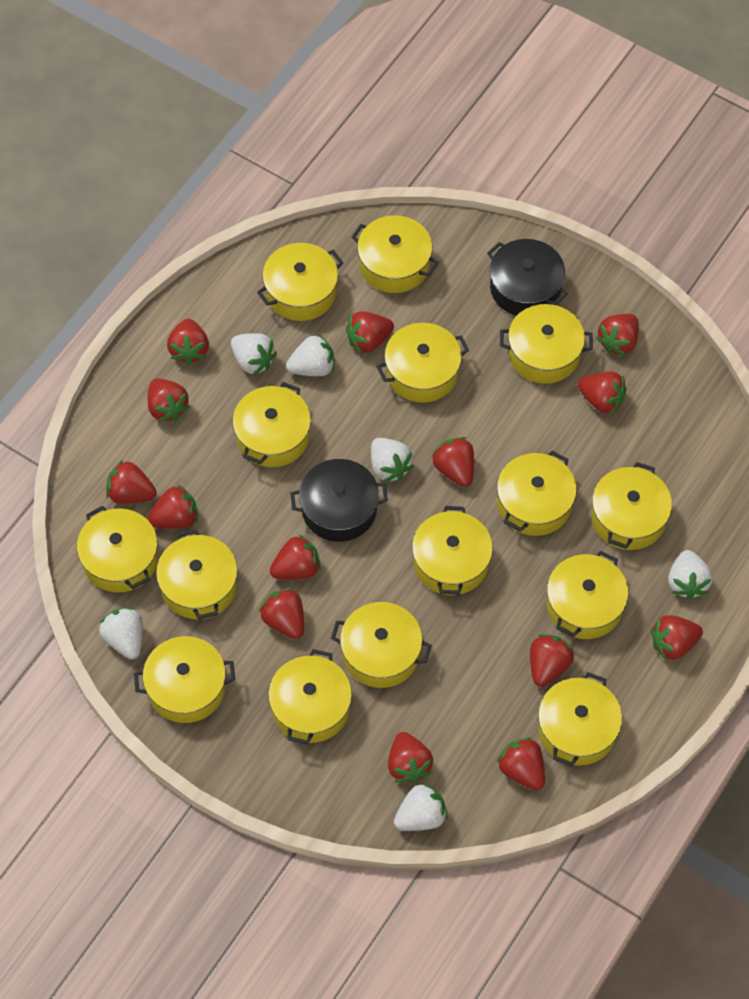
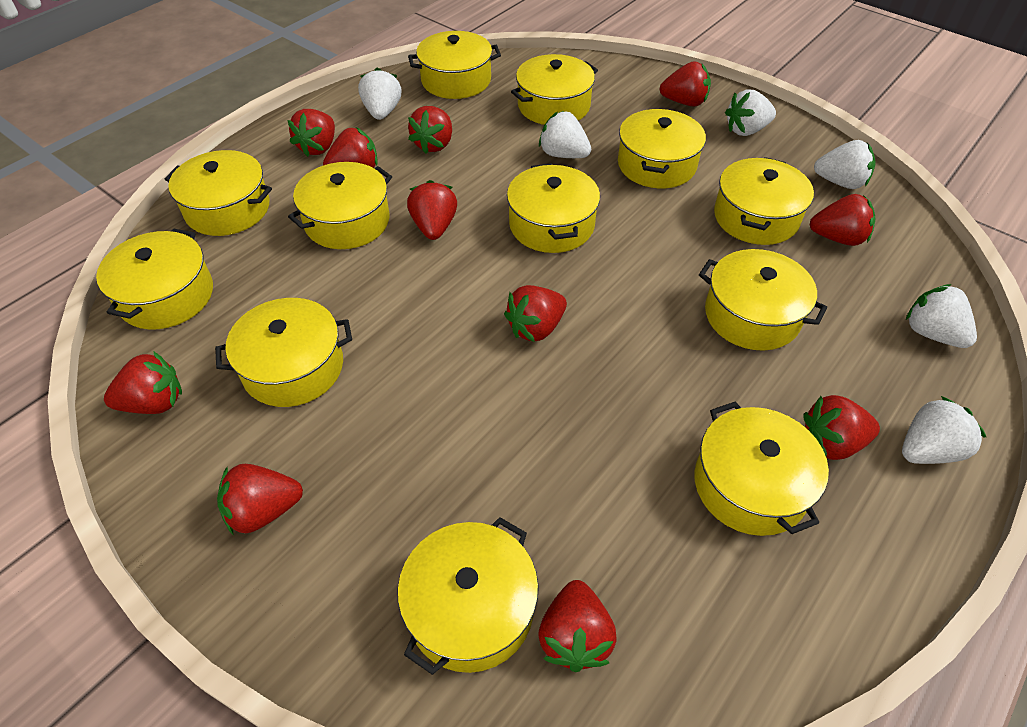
black pot: [290,459,388,542] [487,239,567,316] = 2 -> none = 0
red strawberry: [106,460,157,504] [148,378,190,422] [148,485,198,529] [167,319,209,365] [259,588,304,639] [270,534,321,580] [346,311,394,353] [388,732,433,784] [432,437,474,487] [496,737,545,790] [530,634,574,687] [578,372,627,414] [596,314,639,356] [651,615,703,660] = 14 -> [104,352,182,414] [217,464,303,534] [288,109,335,157] [323,127,378,168] [407,180,457,240] [408,106,452,154] [504,285,567,342] [539,580,617,672] [659,61,711,106] [803,395,880,460] [810,194,876,246] = 11
yellow pot: [77,506,158,593] [134,636,235,723] [156,529,238,619] [233,382,311,467] [257,243,344,321] [268,649,352,745] [331,602,432,688] [351,215,439,293] [377,323,469,403] [412,506,493,595] [497,450,577,536] [500,304,593,384] [538,672,622,767] [547,551,629,639] [591,462,672,550] = 15 -> [96,229,213,330] [165,150,272,236] [215,298,352,407] [288,162,392,249] [397,517,539,675] [408,31,501,99] [507,163,600,253] [511,54,598,125] [618,108,706,188] [694,401,829,536] [699,249,827,351] [714,157,814,245] = 12

